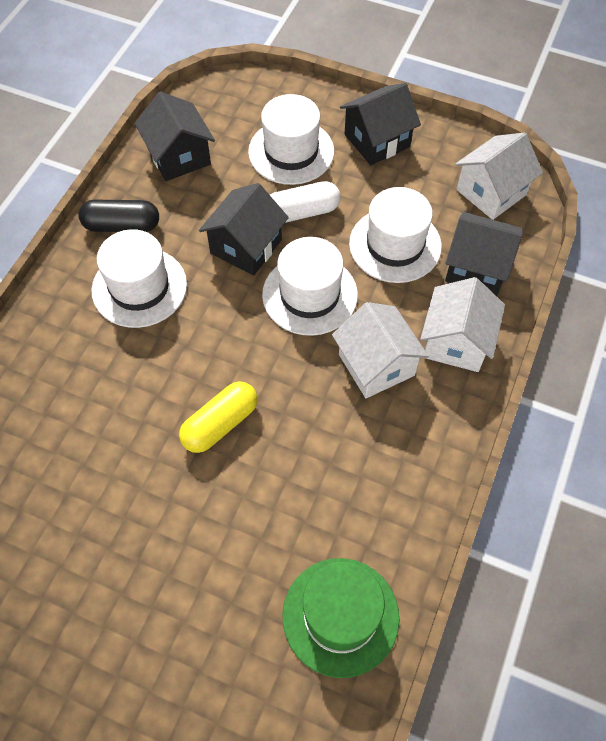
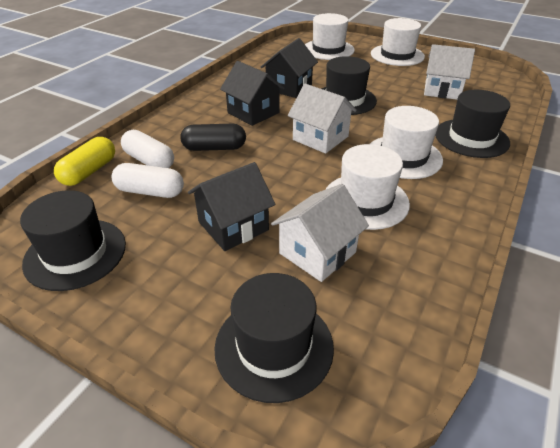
black hat: none = 0 -> [20,190,126,291] [214,273,334,403] [321,56,377,115] [435,90,510,158] = 4
black house: [135,91,215,181] [199,183,289,276] [340,83,421,165] [445,212,523,296] = 4 -> [188,162,275,251] [220,61,285,126] [261,38,318,98] = 3
green hat: [283,558,399,678] = 1 -> none = 0
white capsule: [270,181,341,223] = 1 -> [112,163,184,198] [121,130,174,168] = 2

